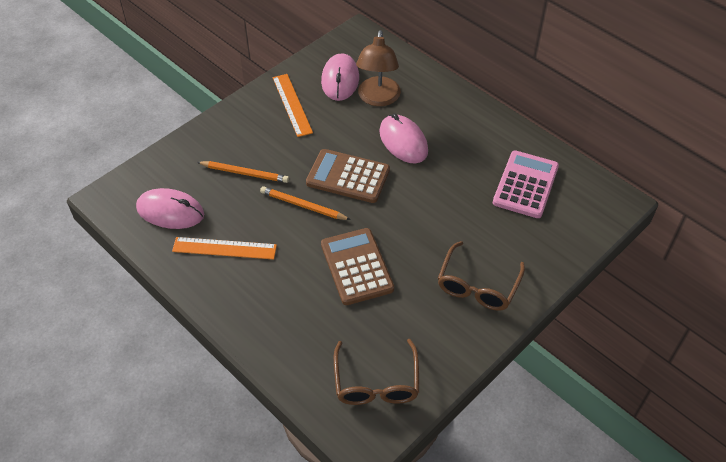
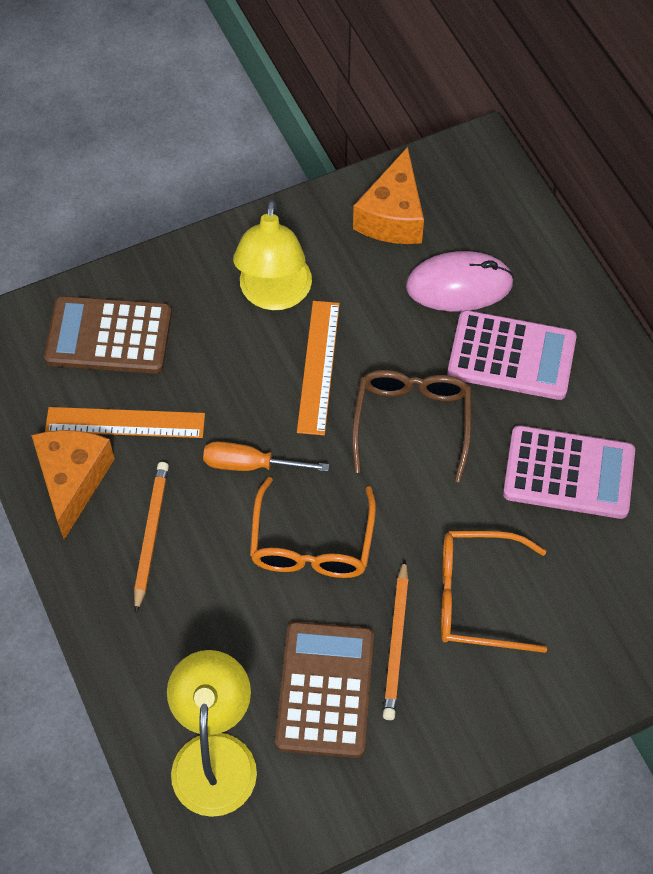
brown glasses: [334,339,419,405] [438,241,525,311] = 2 -> [352,370,471,483] = 1
brown lamp: [356,30,401,106] = 1 -> none = 0
orange cheese: none = 0 -> [31,430,115,540] [353,147,424,244] = 2
orange glasses: none = 0 -> [250,477,376,578] [441,531,547,653] = 2
orange screwdriver: none = 0 -> [203,441,329,472] = 1
pink calculator: [493,151,559,218] = 1 -> [447,310,577,400] [503,425,635,519] = 2
pink mouse: [136,188,204,229] [321,53,359,101] [379,114,428,163] = 3 -> [406,251,514,312] = 1
yellow lamp: none = 0 -> [167,650,257,817] [233,200,312,310] = 2

